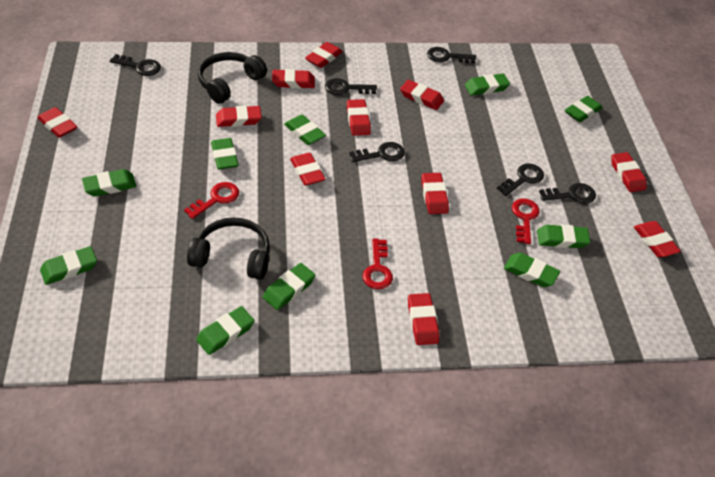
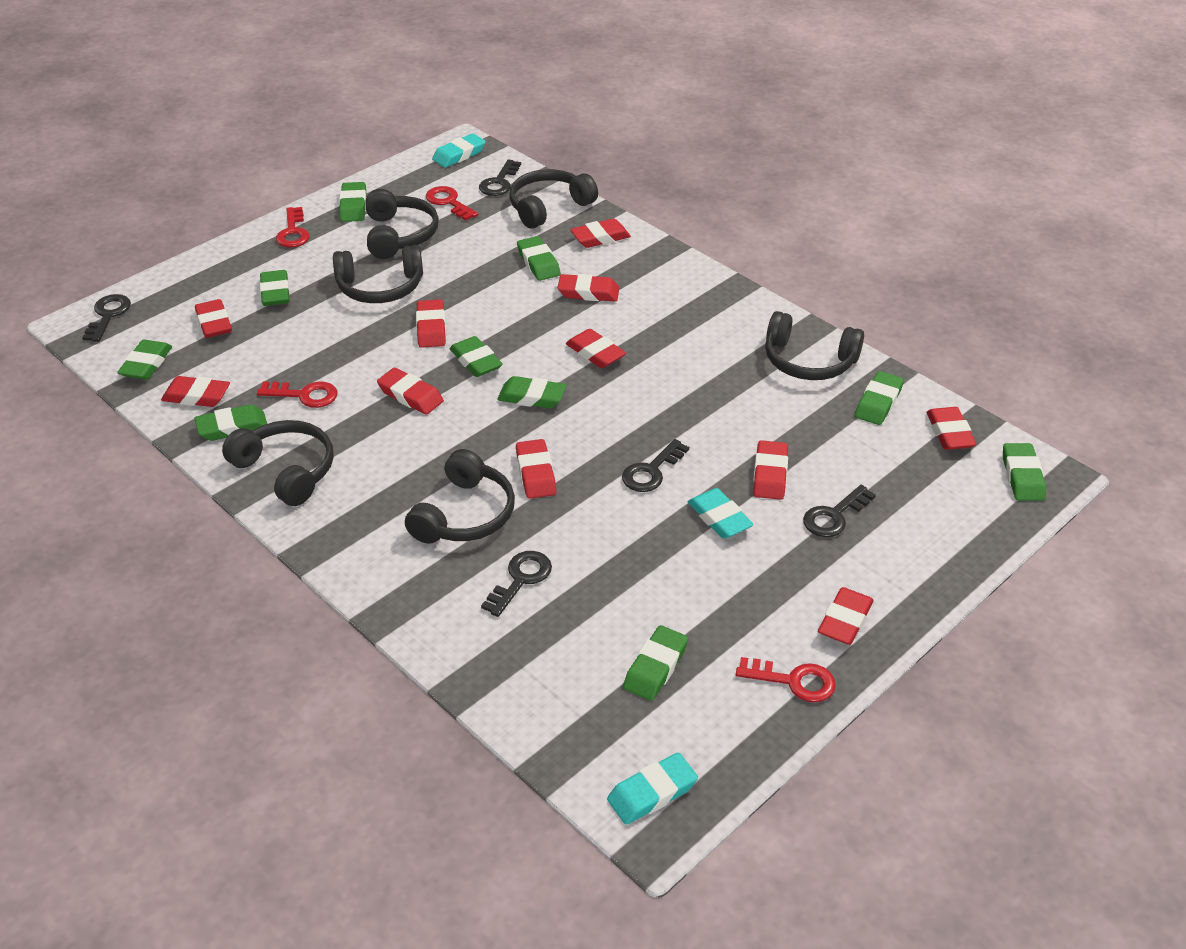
black headphones: [187,217,270,280] [198,52,267,104] = 2 -> [222,420,334,506] [333,245,423,303] [365,189,439,259] [405,449,515,544] [509,169,598,229] [765,311,864,380] = 6
black key: [110,54,161,76] [325,78,377,95] [349,142,405,162] [427,47,476,63] [497,164,544,196] [539,183,596,204] = 6 -> [82,294,131,342] [479,159,521,196] [481,551,552,617] [622,439,689,492] [803,485,876,537] = 5
red key: [184,182,239,219] [363,239,393,289] [512,199,540,244] = 3 -> [257,381,337,408] [276,207,310,247] [426,186,478,221] [736,657,836,702] = 4
turquoise eraser: none = 0 -> [432,133,486,168] [607,753,698,825] [688,488,753,539] = 3

